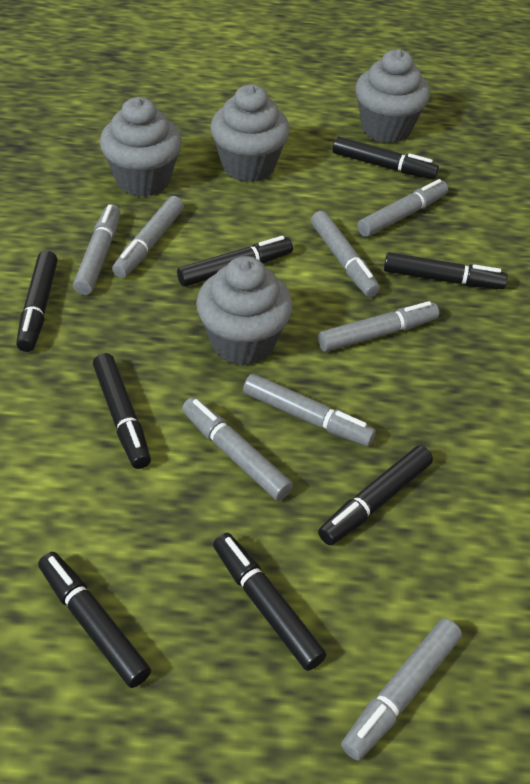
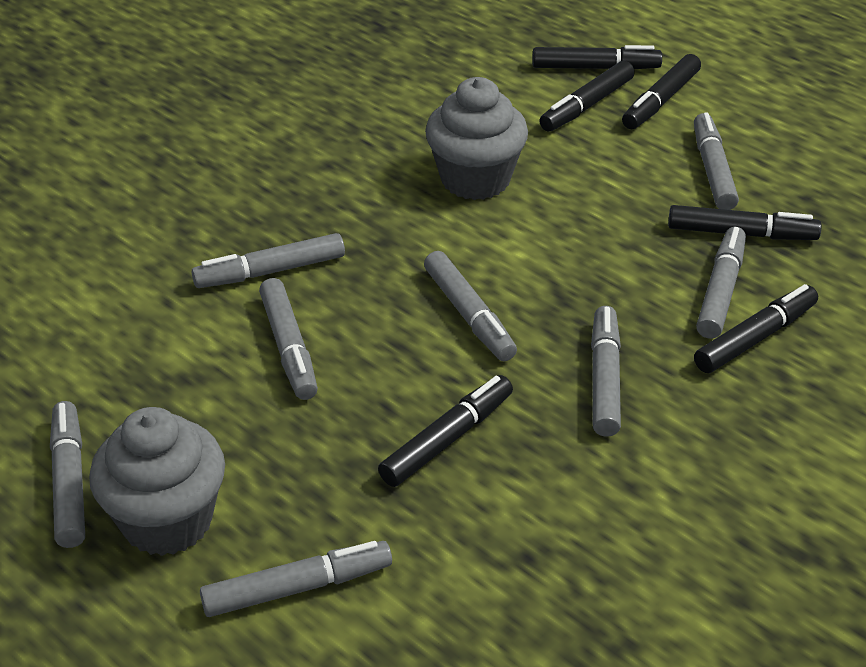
black marker: [16,251,58,352] [38,552,151,688] [93,353,151,469] [177,236,293,287] [213,533,326,671] [318,445,433,545] [332,136,439,179] [384,252,508,289] = 8 -> [378,375,513,487] [532,45,662,69] [539,61,635,132] [622,54,701,129] [668,205,822,240] [694,284,818,373] = 6
grey cupcake: [100,97,182,197] [196,256,293,366] [210,85,290,182] [355,49,430,143] = 4 -> [89,407,225,556] [425,77,528,200] = 2

